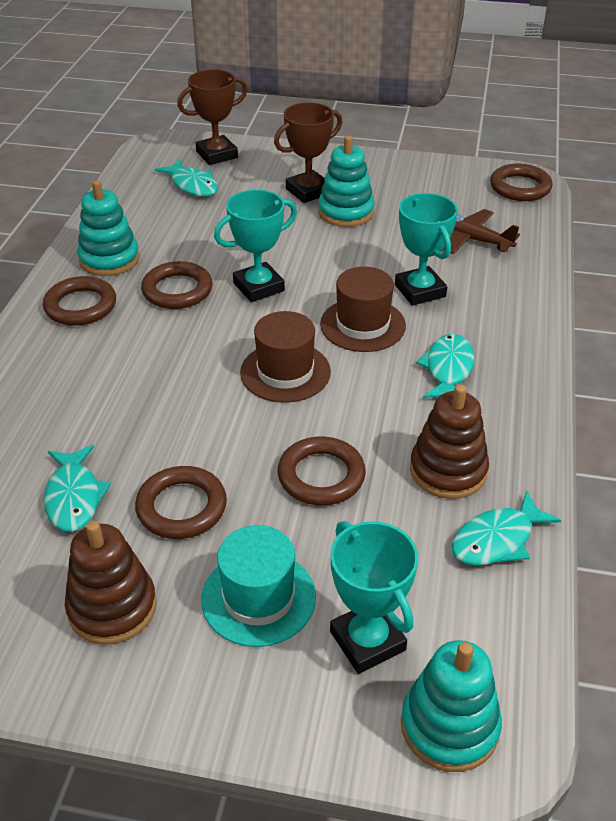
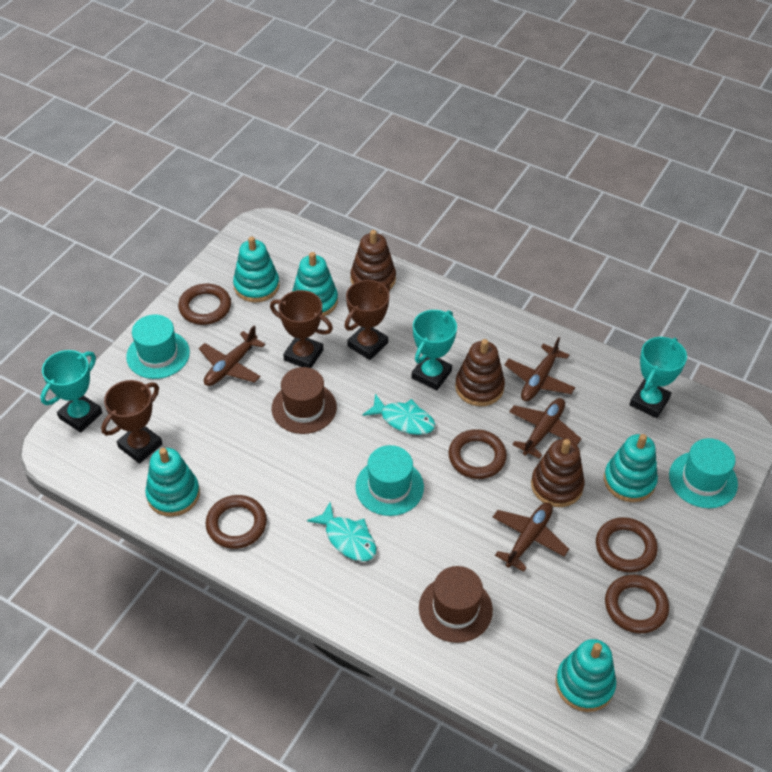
brown plane: [444,209,520,254] = 1 -> [199,325,265,386] [492,503,569,572] [505,337,575,401] [509,398,581,459] = 4
brown stacking toy: [65,521,157,645] [410,384,489,499] = 2 -> [351,230,396,289] [455,339,505,406] [531,439,585,507] = 3
brown trophy: [177,69,248,165] [274,102,342,203] = 2 -> [101,380,162,464] [270,290,333,368] [345,280,390,360] = 3
turquoise fish: [44,445,111,532] [155,159,218,197] [416,334,475,398] [452,490,561,566] = 4 -> [307,502,376,561] [362,394,435,435] = 2
turquoise hat: [201,525,316,647] = 1 -> [126,315,190,379] [355,445,424,516] [669,438,738,508] = 3
turquoise stacking toy: [77,180,140,276] [318,136,375,227] [401,640,502,772] = 3 -> [145,448,200,517] [233,236,280,302] [292,252,338,316] [556,639,616,712] [604,434,658,502] = 5

